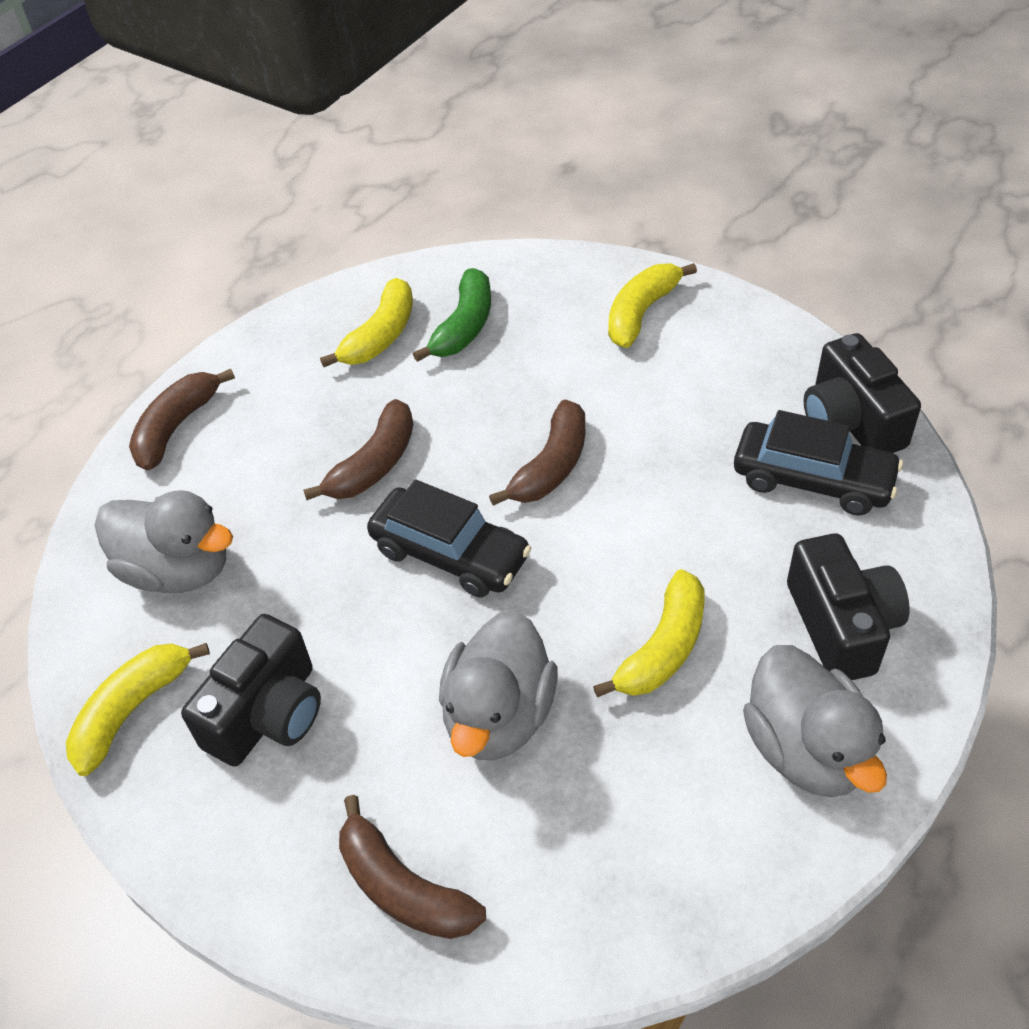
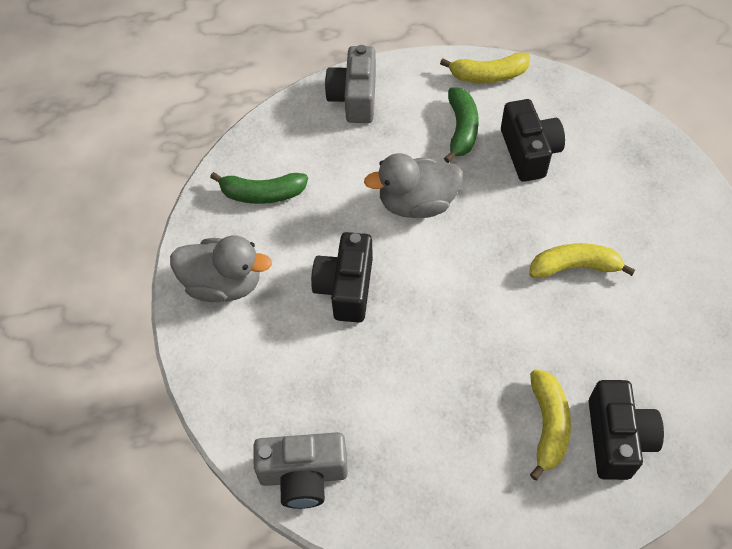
black car: [367,479,531,597] [734,410,903,516] = 2 -> none = 0
brown banana: [129,369,235,471] [303,399,413,500] [339,795,486,939] [489,399,585,506] = 4 -> none = 0
green banana: [413,268,491,362] = 1 -> [210,172,308,204] [444,88,479,163] = 2
grey camera: none = 0 -> [254,432,348,509] [325,45,376,123] = 2
grey duck: [95,490,233,593] [439,610,558,760] [743,645,887,797] = 3 -> [170,236,272,302] [364,153,463,218] = 2
yellow banana: [66,643,210,776] [320,278,413,367] [593,569,705,697] [608,263,697,348] = 4 -> [440,52,530,83] [529,243,635,278] [530,369,571,480] = 3

